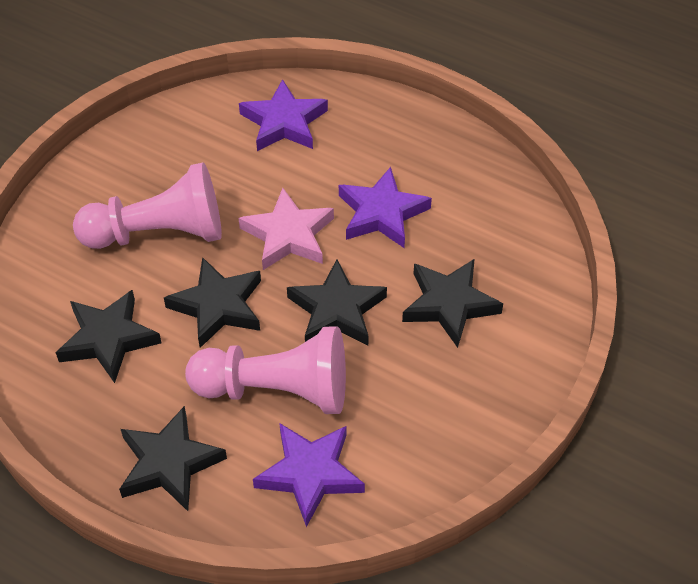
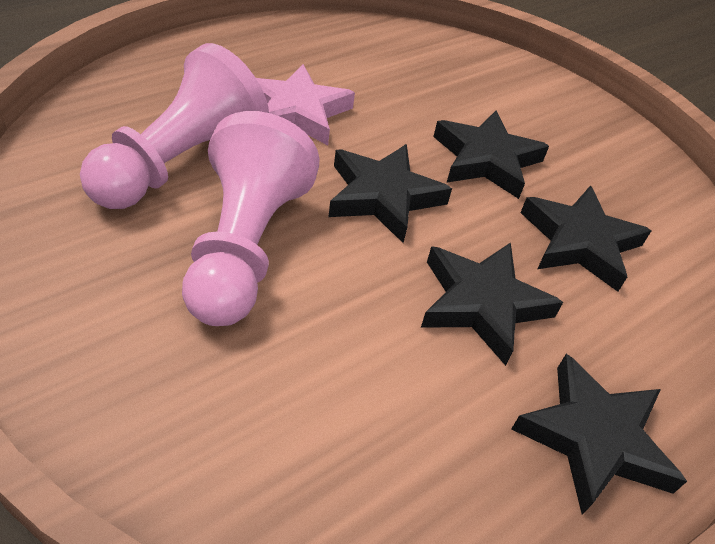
purple star: [239,79,328,151] [253,423,365,527] [339,167,432,248] = 3 -> none = 0

